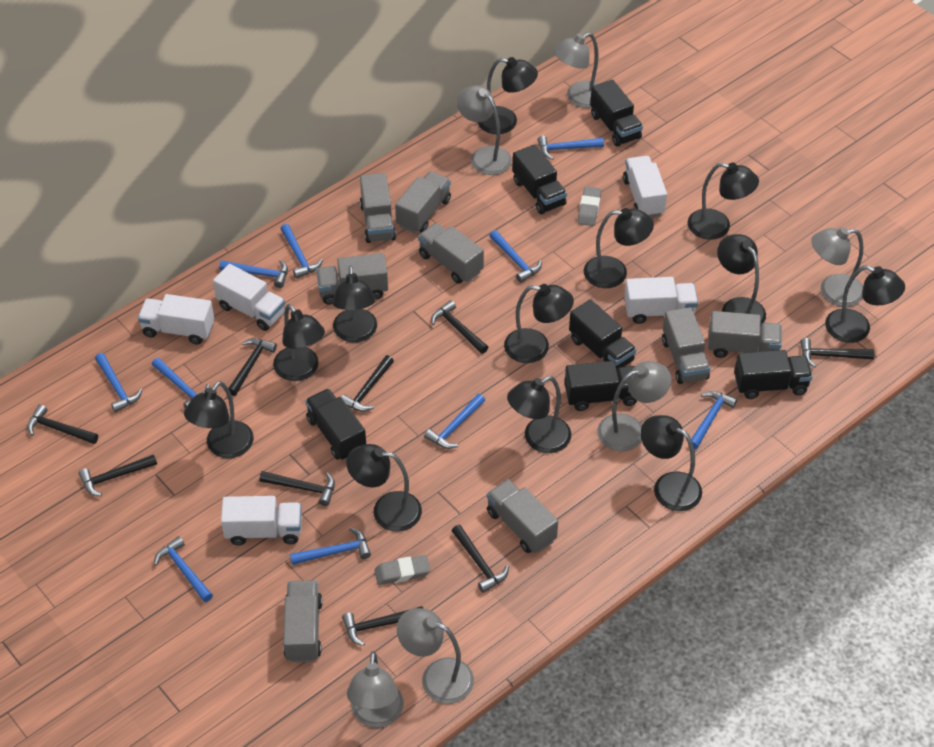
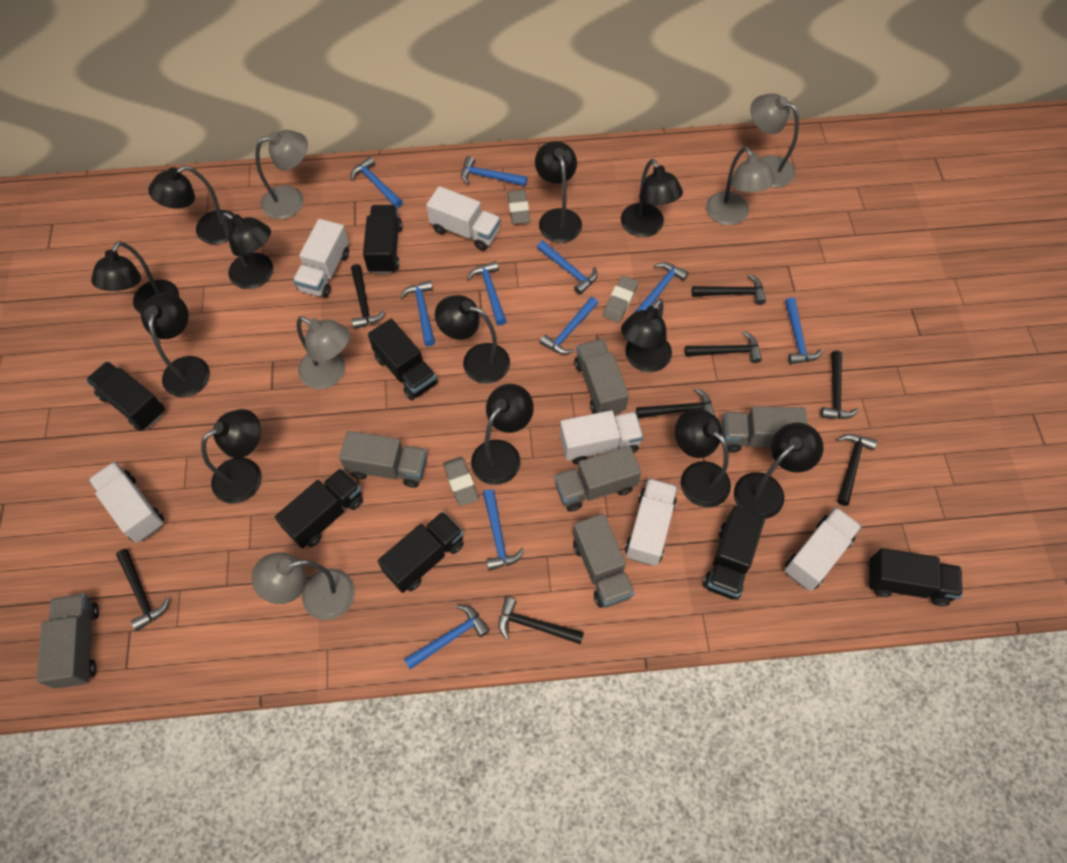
black hammer: [27,404,98,444] [78,454,157,496] [228,338,277,396] [259,471,335,506] [341,355,394,412] [342,606,424,646] [431,300,488,354] [451,525,509,593] [800,338,874,368] = 9 -> [116,549,169,631] [351,264,386,329] [499,597,584,644] [636,388,716,418] [685,331,762,363] [692,274,766,305] [820,351,858,419] [837,434,877,506] = 8
black truck: [305,389,366,460] [512,144,567,214] [565,361,637,411] [569,299,636,369] [590,79,643,147] [734,350,813,399] = 6 -> [86,361,165,431] [275,468,363,548] [363,205,402,274] [368,319,438,400] [378,511,464,593] [703,506,765,600] [868,548,963,606] = 7
grey eraser: [374,555,430,585] [578,186,601,226] = 2 -> [443,457,479,506] [507,190,530,224] [603,275,638,323] = 3
grey lamp: [347,651,404,728] [397,608,474,704] [457,85,512,175] [554,32,599,108] [597,361,672,451] [811,227,864,307] = 6 -> [251,552,355,620] [255,130,308,219] [296,316,350,389] [706,146,775,225] [750,93,799,188] = 5
grey truck: [283,580,323,662] [316,253,388,305] [360,173,396,243] [395,171,451,233] [418,223,484,284] [487,479,558,553] [662,307,710,384] [708,311,782,358] = 8 -> [37,594,99,688] [339,431,427,488] [554,446,641,512] [573,513,635,608] [575,339,629,415] [722,406,808,452] = 6
white truck: [138,294,214,344] [213,264,285,331] [221,496,302,545] [623,156,667,217] [624,277,698,324] = 5 -> [89,462,164,543] [293,219,349,298] [426,186,501,251] [560,410,643,464] [625,478,678,566] [784,507,862,591] = 6

